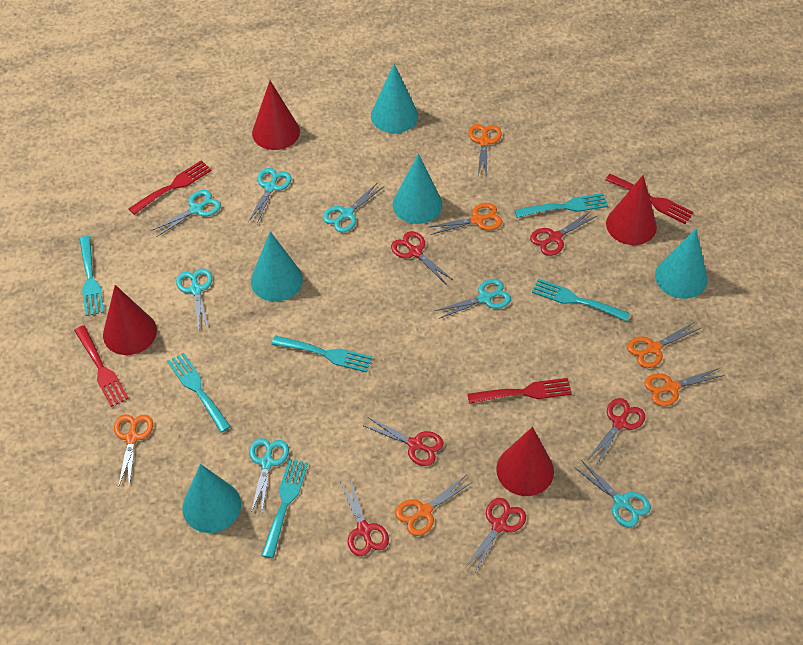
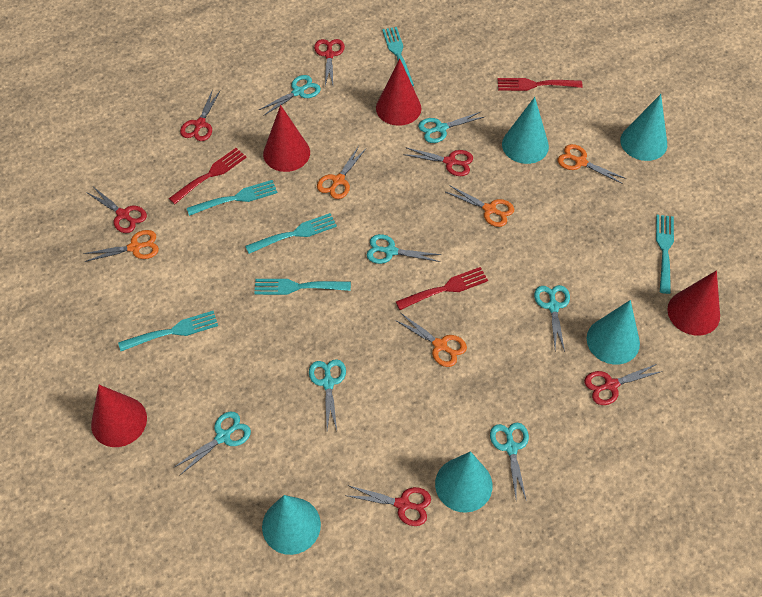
orange scissors: [114,414,153,488] [395,475,473,536] [429,203,502,235] [468,124,502,178] [627,322,701,368] [644,368,725,406] = 6 -> [83,230,159,262] [317,146,366,199] [395,313,467,367] [446,185,514,227] [557,144,627,184] = 5
red fork: [74,325,129,407] [129,160,212,215] [467,378,572,404] [605,174,694,224] = 4 -> [169,148,247,204] [396,267,488,310] [498,78,583,91] = 3

